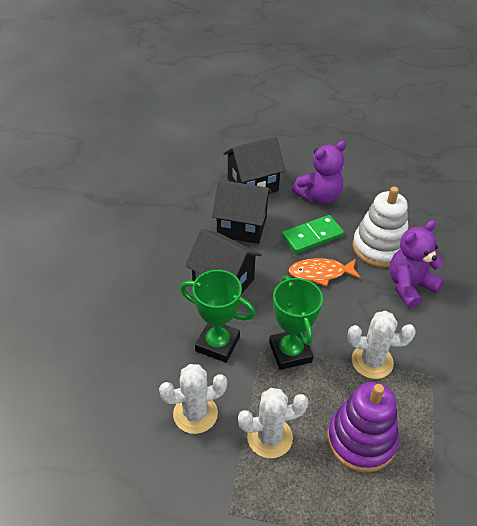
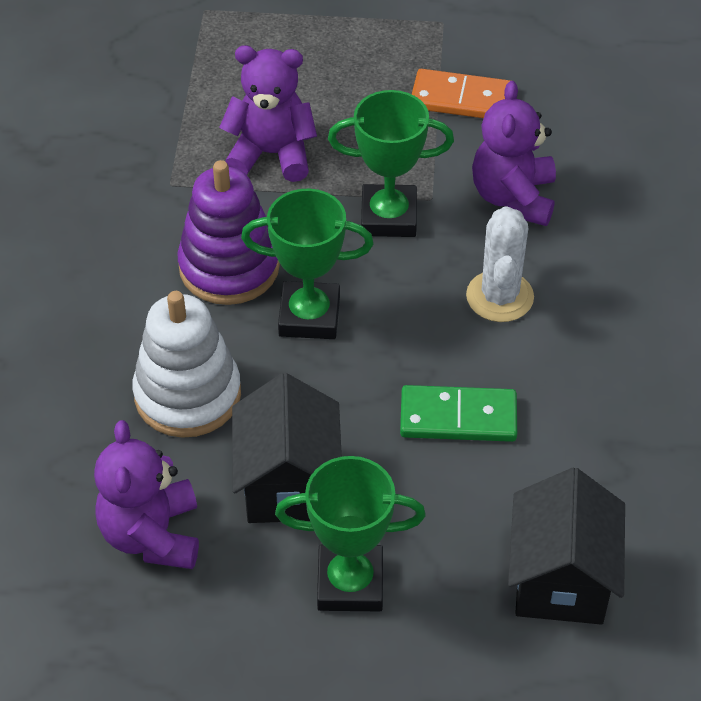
black house: [185,229,261,294] [212,180,272,244] [223,136,286,194] = 3 -> [232,373,342,523] [508,468,625,624] = 2
green trophy: [180,270,255,363] [269,275,323,370] = 2 -> [241,189,374,339] [275,456,426,611] [328,90,454,237] = 3
orange domino: none = 0 -> [412,69,511,118] = 1
orange fish: [289,258,361,286] = 1 -> none = 0
purple teddy bear: [292,141,346,204] [389,220,444,308] = 2 -> [94,420,199,569] [219,45,317,182] [472,81,556,226] = 3
white cactus: [159,364,227,434] [238,388,309,458] [348,311,416,379] = 3 -> [466,206,534,322] = 1

